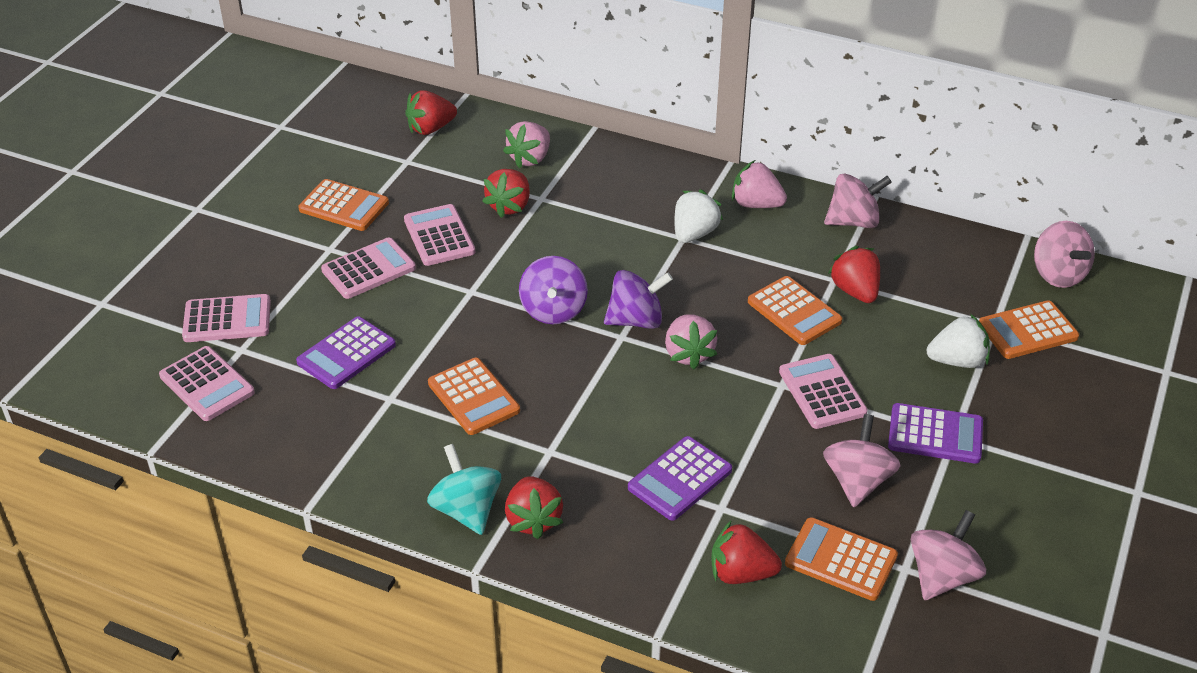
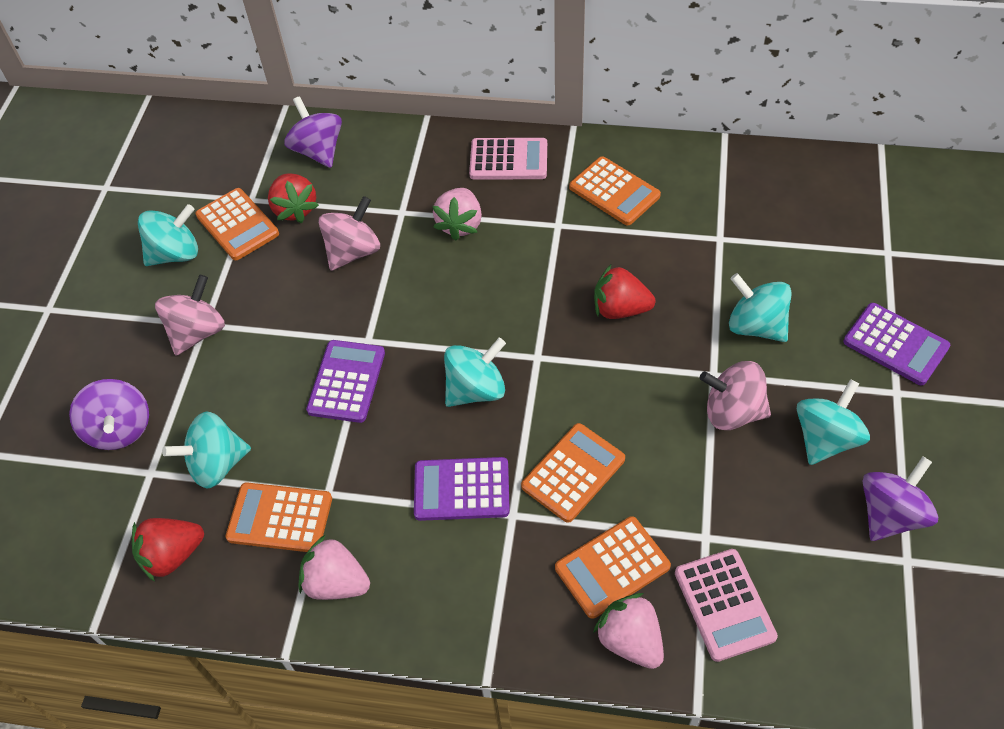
pink calculator: [159,346,255,421] [182,294,271,342] [321,237,416,299] [404,204,475,266] [779,354,868,429] = 5 -> [469,138,547,180] [675,549,778,662] = 2
pink spinning top: [823,414,901,507] [824,173,892,228] [911,510,986,600] [1034,221,1095,288] = 4 -> [155,275,225,356] [318,196,380,271] [700,361,771,430] = 3
purple spinning top: [519,256,588,324] [604,270,673,329] = 2 -> [69,379,149,450] [284,96,342,168] [862,456,938,541] = 3
red strawberry: [405,90,457,135] [482,169,530,218] [505,476,563,539] [711,520,782,584] [828,246,880,303] = 5 -> [132,518,204,582] [268,173,319,223] [594,265,655,319] = 3
turquoise spinning top: [427,444,501,535] = 1 -> [138,204,198,266] [162,411,251,489] [444,338,506,407] [729,273,792,342] [797,379,870,465] = 5
white strawberry: [674,190,723,243] [927,314,990,368] = 2 -> none = 0

